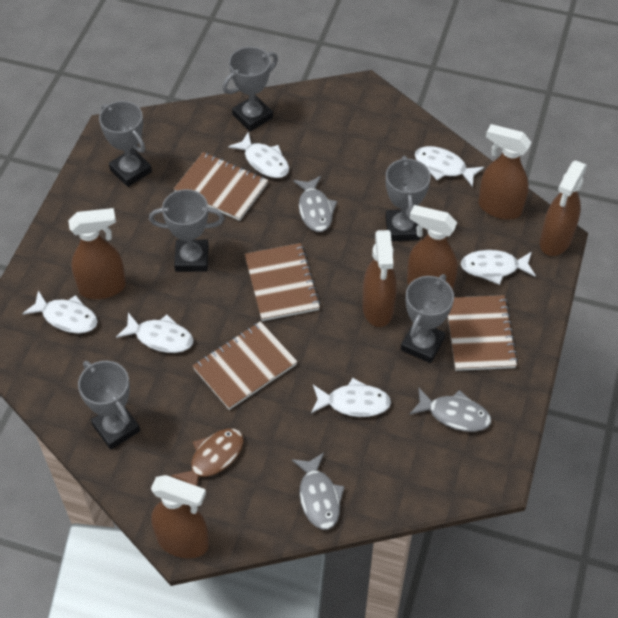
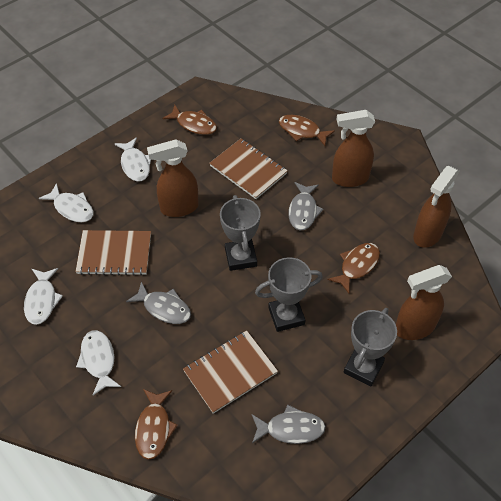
brown fish: [171,428,244,486] = 1 -> [135,389,178,460] [162,105,217,135] [279,115,335,146] [327,243,380,293] = 4
brown notebook: [174,152,268,221] [192,321,298,410] [245,243,320,321] [448,295,518,371] = 4 -> [75,230,151,276] [183,330,278,414] [209,138,288,199] = 3
brown spray bottle: [68,208,126,299] [151,475,209,558] [362,230,397,327] [407,205,458,290] [478,124,531,220] [540,161,587,256] = 6 -> [147,139,199,217] [332,110,375,187] [396,265,452,340] [413,166,459,248] = 4
grey trophy: [78,361,140,450] [99,101,152,187] [149,189,224,272] [222,47,278,132] [386,156,431,241] [401,274,454,363] = 6 -> [220,195,261,271] [255,257,323,332] [344,308,397,386] = 3
white fish: [22,290,98,333] [116,313,193,353] [228,132,289,178] [311,378,391,417] [415,146,484,187] [461,250,536,285] = 6 -> [24,268,63,325] [39,183,94,222] [76,330,121,395] [115,137,151,182] = 4

